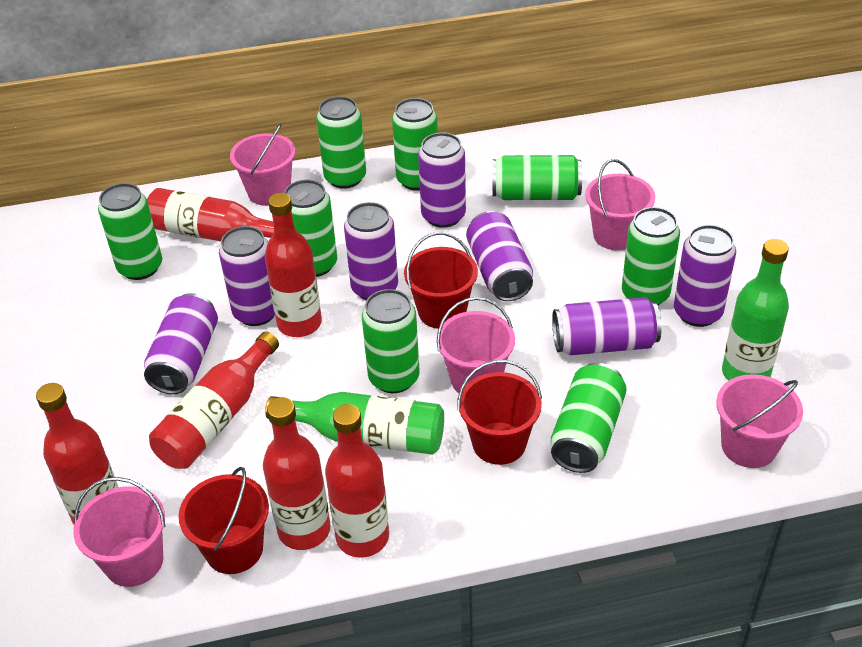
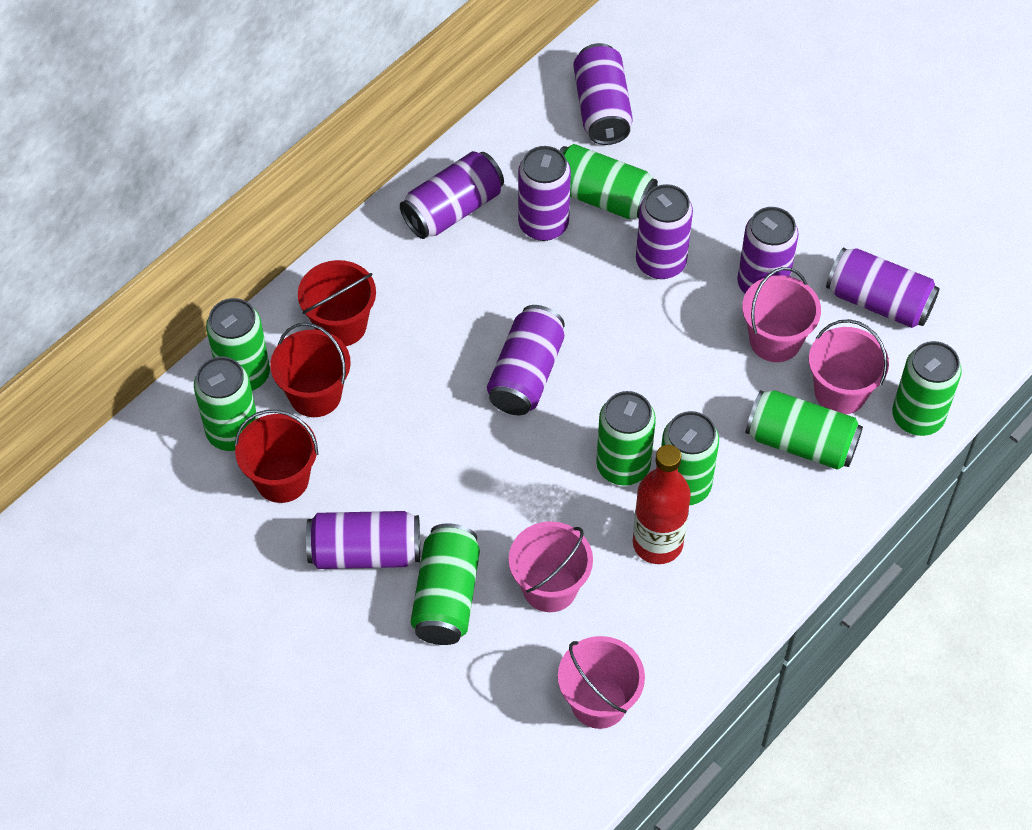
green bottle: [265,392,444,455] [722,239,789,381] = 2 -> none = 0
pink bucket: [73,477,165,587] [230,124,295,206] [436,297,515,393] [585,159,655,250] [716,374,803,468] = 5 -> [509,521,593,612] [558,636,645,729] [742,267,821,362] [809,319,889,414] = 4
purple can: [144,293,218,394] [219,226,275,326] [344,202,398,300] [418,133,466,228] [466,211,533,301] [552,297,662,355] [674,225,736,327] = 7 -> [306,511,420,569] [400,151,504,239] [487,305,565,415] [518,146,571,241] [573,43,633,145] [636,184,693,279] [737,207,799,294] [826,247,940,328] = 8
red bottle: [36,383,118,525] [147,188,274,242] [149,332,279,469] [263,397,331,550] [265,193,322,337] [325,404,389,558] = 6 -> [633,445,691,564] = 1

